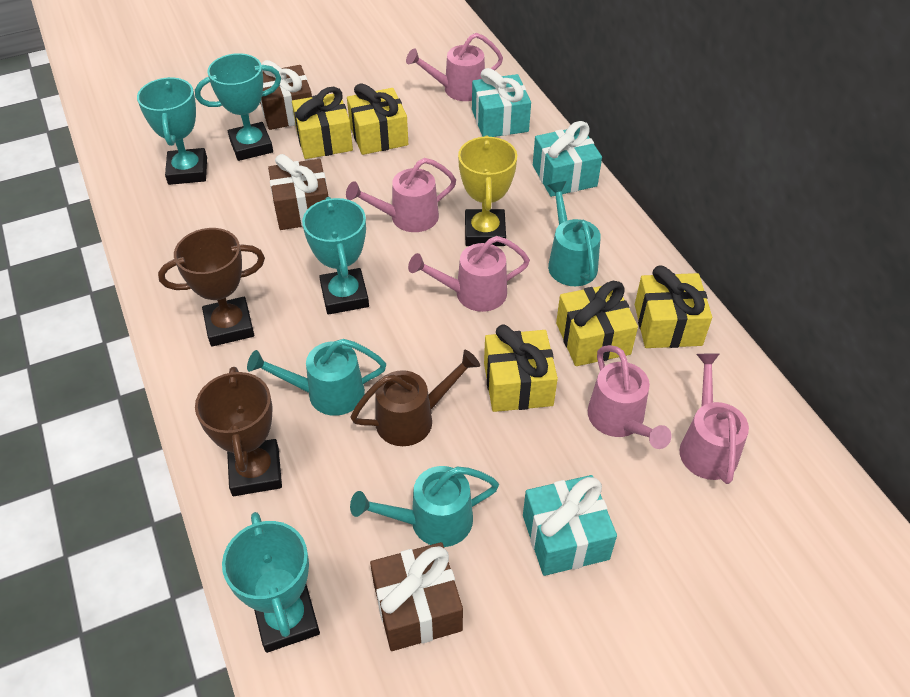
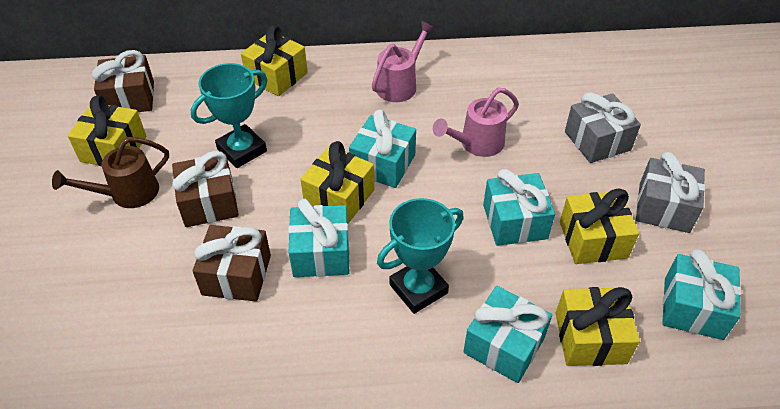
brown trophy: [158,228,265,347] [195,367,282,496] = 2 -> none = 0
grey gift: none = 0 -> [565,93,641,163] [636,152,705,233] = 2
pink watering can: [346,158,456,232] [406,33,503,101] [408,236,530,312] [588,345,672,449] [680,354,749,484] = 5 -> [372,21,435,102] [433,88,519,157] = 2
turquoise gift: [472,68,531,137] [523,475,617,576] [533,121,602,197] = 3 -> [288,199,350,277] [349,109,416,188] [463,286,552,383] [483,169,555,246] [662,249,741,340] = 5
turquoise trophy: [137,77,207,185] [195,53,281,161] [222,512,320,653] [302,197,369,315] = 4 -> [191,63,267,168] [377,198,464,314] = 2
turquoise watering can: [247,339,386,416] [350,466,499,547] [547,181,601,286] = 3 -> none = 0
yellow trophy: [458,135,517,246] = 1 -> none = 0

